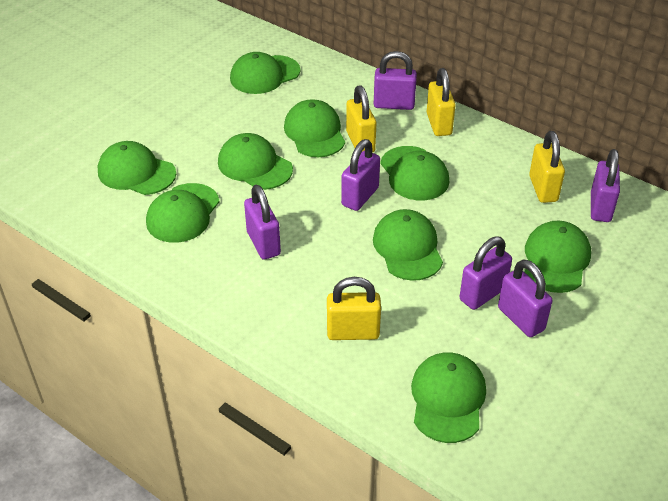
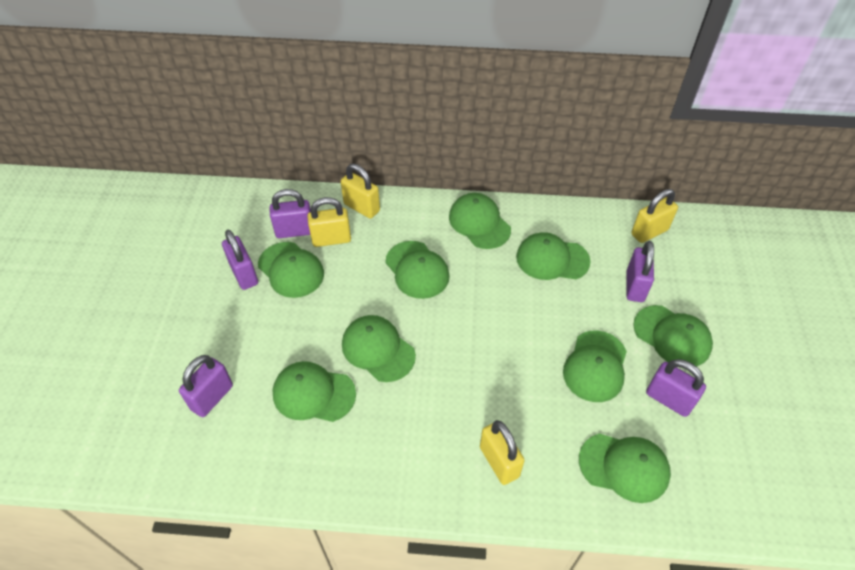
purple padlock: [244,184,281,260] [341,139,380,211] [374,51,417,110] [460,237,512,310] [498,259,553,337] [591,149,620,222] = 6 -> [179,355,233,417] [222,230,258,290] [270,189,311,238] [627,241,654,302] [646,359,706,417] = 5

